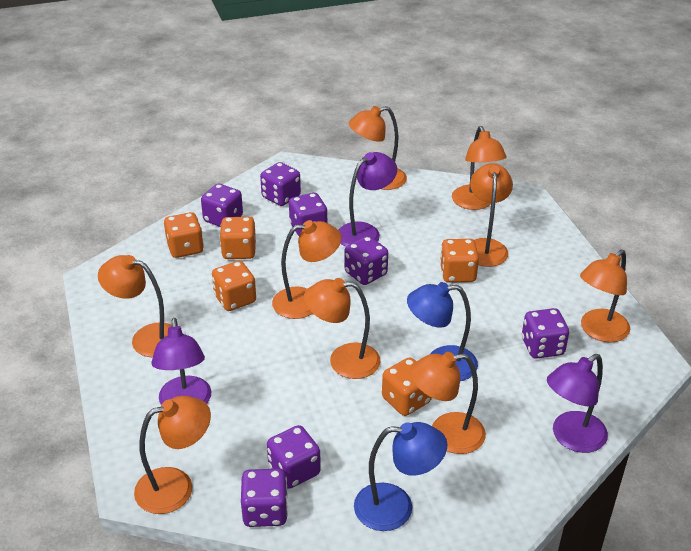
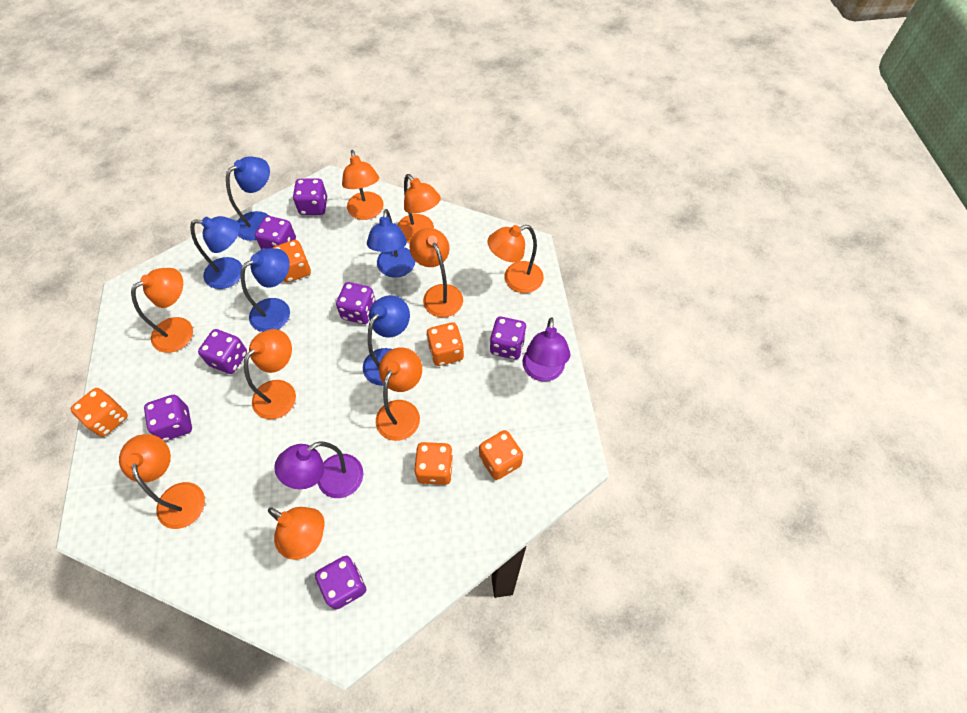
blue lamp: [354,422,447,531] [407,282,478,381] = 2 -> [190,216,242,289] [226,156,270,241] [241,248,290,332] [363,295,410,386] [367,209,416,278] = 5
purple lamp: [151,318,212,405] [338,152,397,247] [547,354,608,453] = 3 -> [274,441,363,498] [523,317,571,382] = 2

